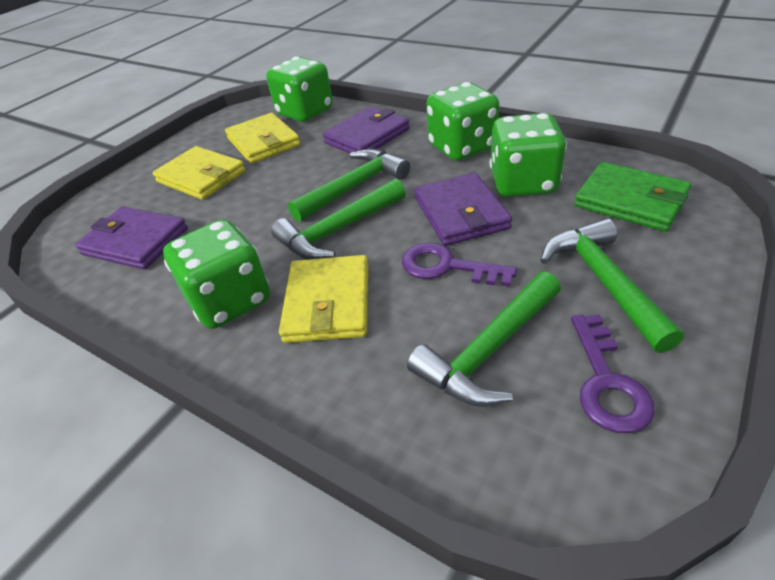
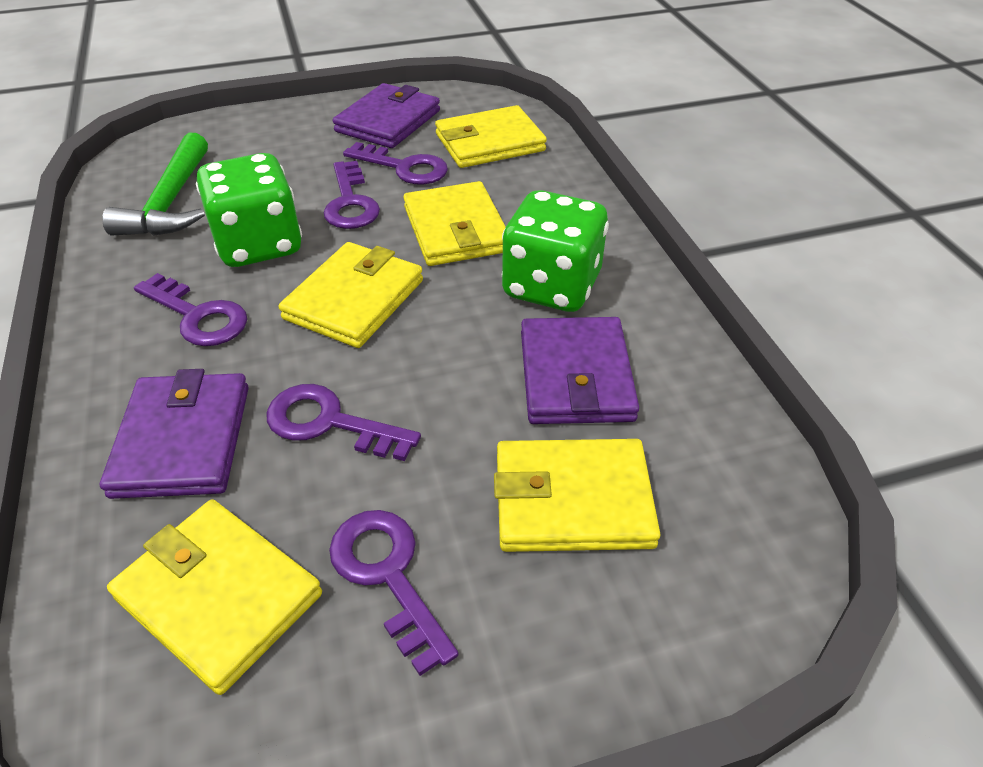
green dice: [163,219,270,329] [266,57,333,122] [426,82,499,161] [490,113,567,197] = 4 -> [196,153,302,267] [502,190,609,312] = 2
green hammer: [271,178,406,260] [288,149,410,222] [407,272,561,407] [540,218,684,353] = 4 -> [102,133,208,236] = 1
green wallet: [574,162,691,232] = 1 -> none = 0
purple key: [402,243,517,287] [571,314,655,433] = 2 -> [134,273,247,346] [267,384,421,461] [324,161,380,229] [329,510,458,676] [343,142,448,185] = 5
yellow wallet: [153,146,246,200] [225,113,301,164] [279,255,368,343] = 3 -> [107,499,322,695] [279,242,423,348] [403,181,506,266] [435,105,547,168] [494,439,661,552] = 5

